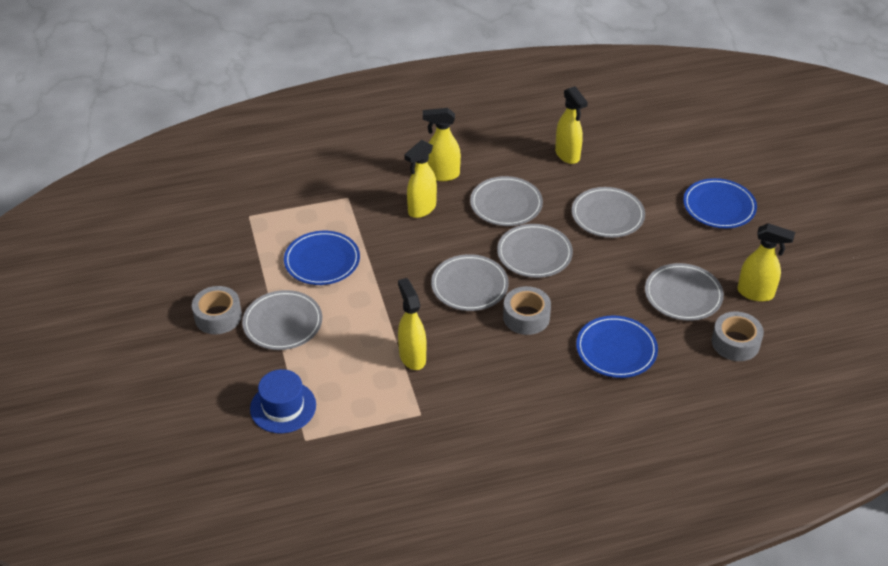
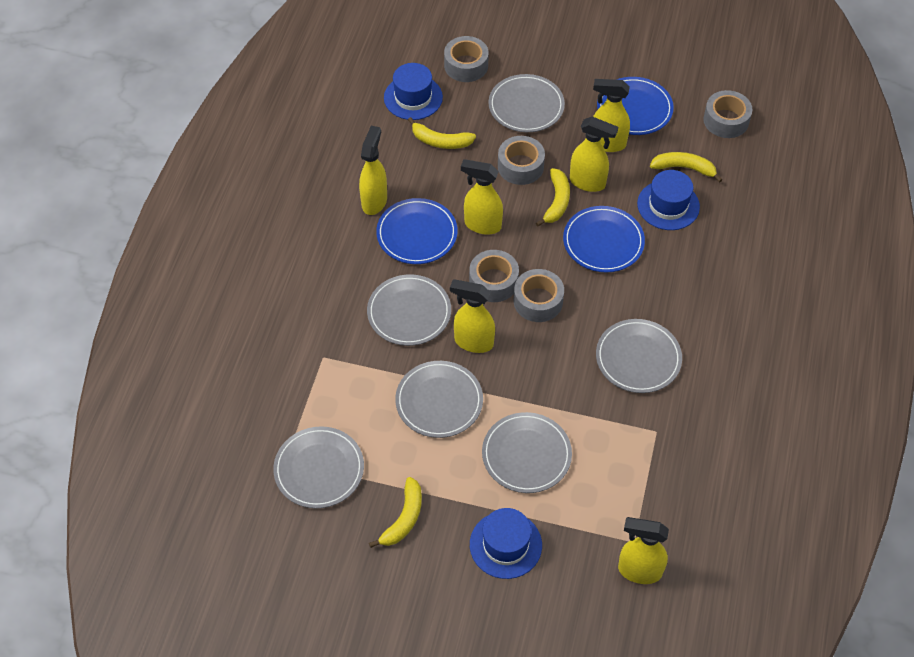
blue hat: [250,369,316,433] = 1 -> [384,63,443,120] [470,508,542,579] [637,170,700,230] = 3
grey tape: [192,286,242,334] [503,286,551,335] [712,311,764,361] = 3 -> [444,36,489,82] [469,250,519,302] [498,136,545,185] [514,269,564,322] [703,90,752,138] = 5
yellow banana: none = 0 -> [369,477,422,548] [408,117,476,149] [536,168,570,226] [650,152,722,183] = 4
yellow spray bottle: [398,278,427,370] [404,140,437,218] [423,108,461,181] [555,86,588,164] [737,223,795,302] = 5 -> [359,126,387,215] [450,279,495,353] [461,159,503,235] [570,117,618,192] [593,79,630,152] [618,517,669,584] = 6

